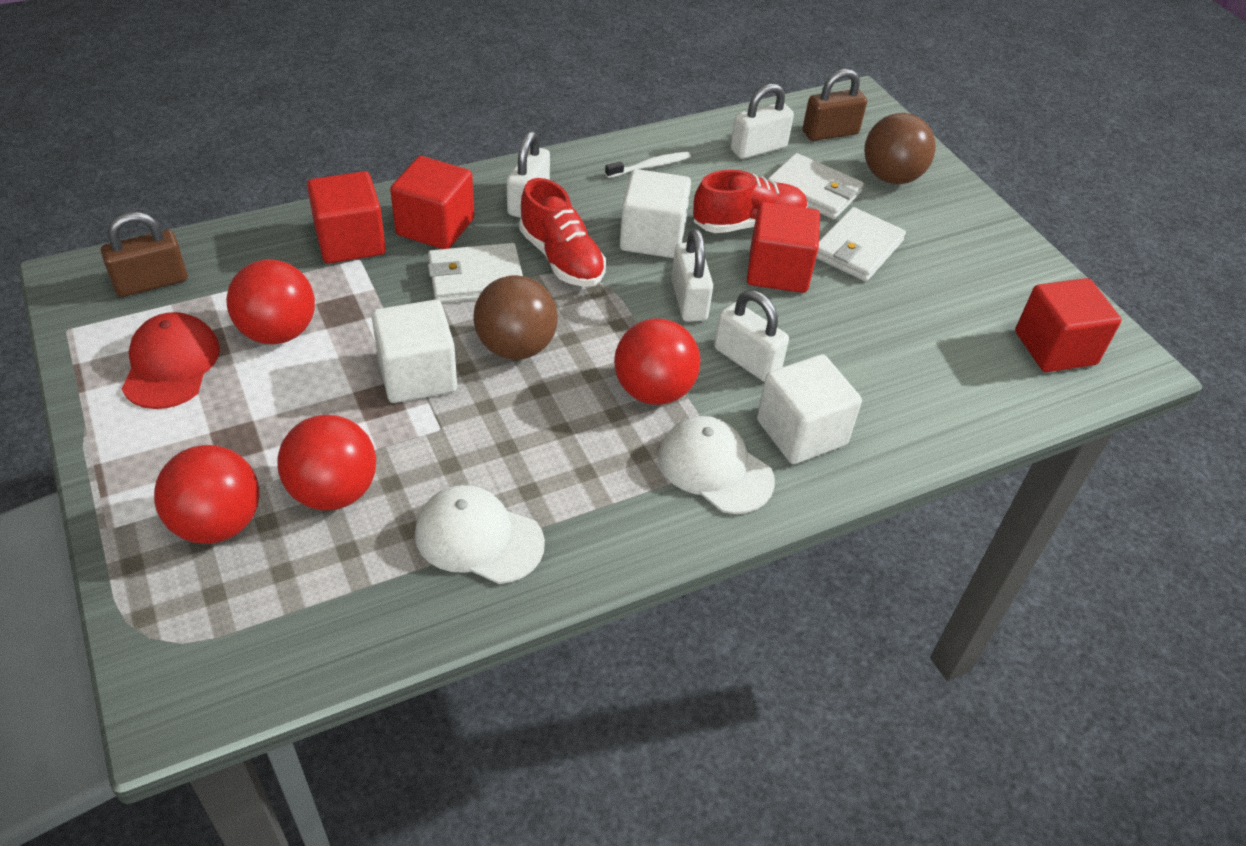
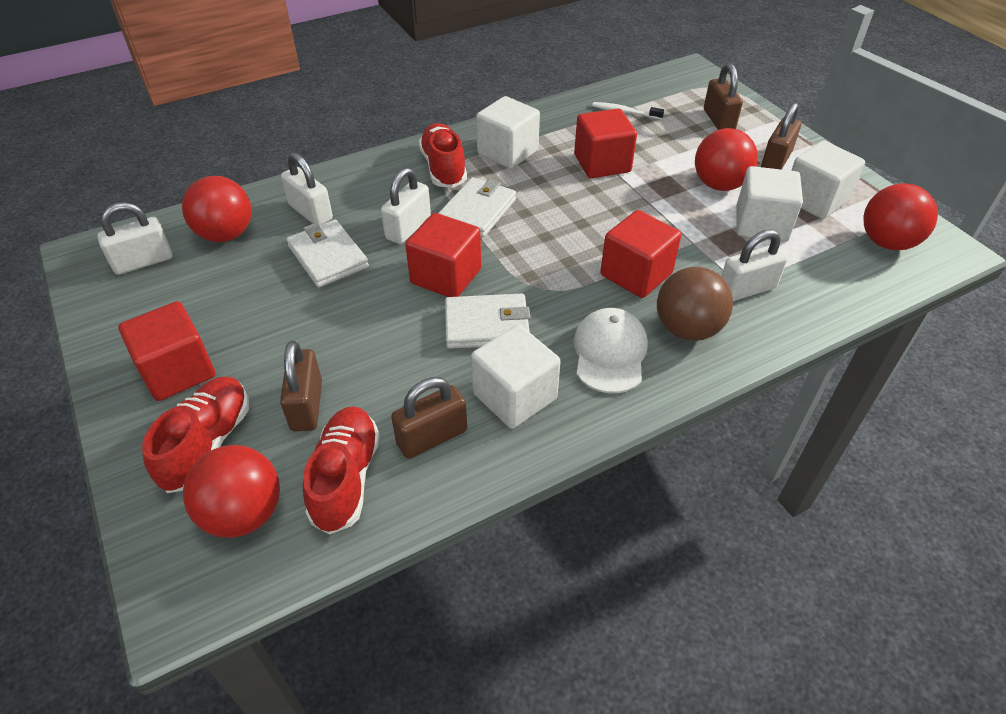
brown ball: [473,275,558,359] [864,113,936,184] = 2 -> [657,267,733,341] = 1
brown padlock: [101,212,188,297] [803,69,867,141] = 2 -> [280,341,322,432] [391,377,467,459] [704,63,743,130] [761,102,801,170] = 4
red cap: [122,312,220,409] = 1 -> none = 0
red shoe: [519,178,606,287] [693,170,808,233] = 2 -> [142,377,249,493] [303,406,380,534] [419,123,467,188] = 3
white cap: [415,485,545,584] [658,416,775,514] = 2 -> [574,308,648,393] = 1
white cube: [372,300,457,403] [620,169,691,258] [757,354,862,464] = 3 -> [471,325,561,429] [476,96,540,169] [736,166,803,242] [791,141,865,219] = 4

